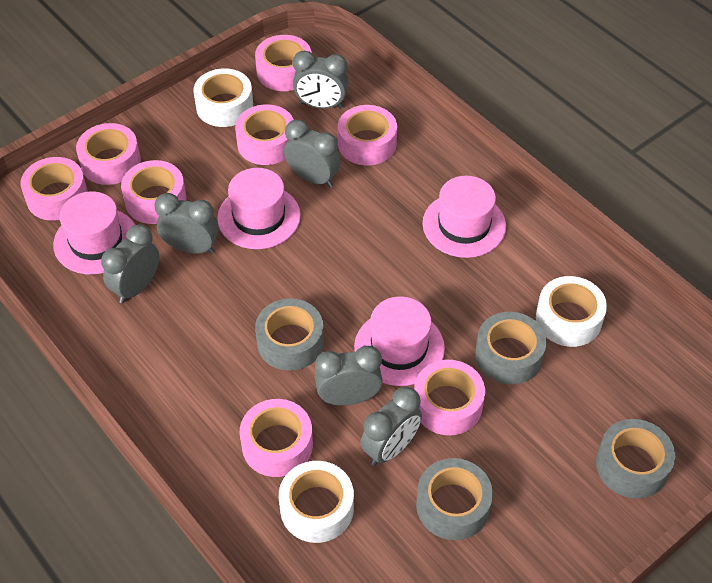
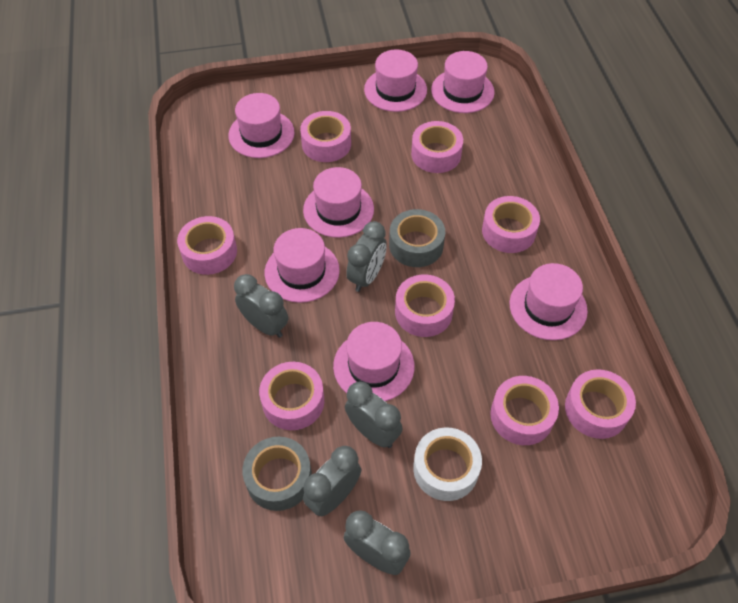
grey clock: [101,224,159,303] [154,193,219,254] [284,120,341,188] [293,51,349,109] [315,346,383,406] [360,387,422,466] = 6 -> [234,274,288,338] [303,446,361,516] [344,511,410,575] [345,382,403,448] [346,221,387,292] = 5
grey tape: [255,298,324,371] [416,458,493,540] [475,312,547,385] [596,419,675,498] = 4 -> [242,437,312,511] [389,209,445,267] = 2
pink hat: [53,191,135,275] [217,168,301,249] [354,296,445,386] [422,176,506,258] = 4 -> [228,93,295,158] [265,228,340,303] [303,167,374,238] [333,322,414,401] [364,50,427,112] [431,51,495,113] [509,263,588,340] = 7
white tape: [193,68,253,127] [279,461,354,543] [536,276,607,347] = 3 -> [413,427,482,501] = 1

